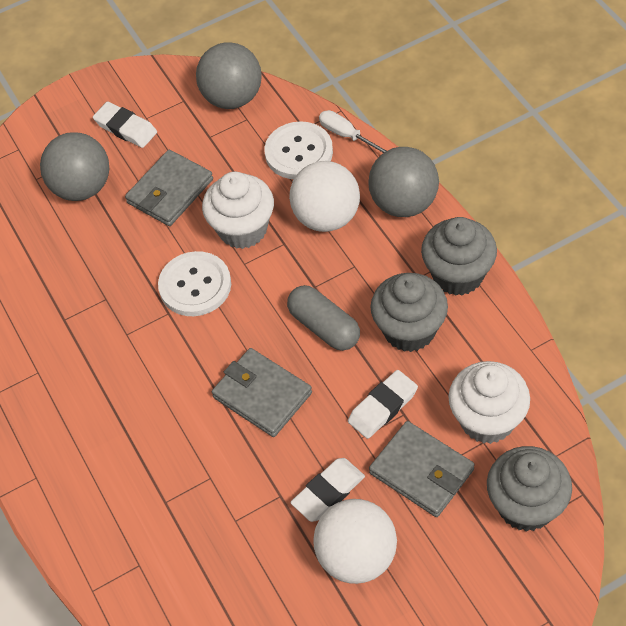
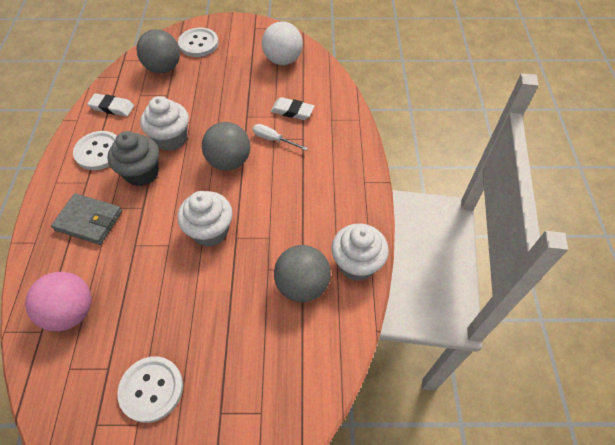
grey capsule: [287,285,360,351] = 1 -> none = 0
grey cupcake: [370,273,448,352] [421,217,497,296] [487,446,572,532] = 3 -> [108,131,159,186] = 1
grey wallet: [125,150,213,226] [212,348,312,437] [369,421,475,517] = 3 -> [51,193,122,245] = 1
pink ball: none = 0 -> [25,272,92,331] = 1
white ball: [289,161,360,232] [313,499,397,584] = 2 -> [262,22,303,65] = 1
white button: [158,251,231,316] [264,121,333,179] = 2 -> [73,131,117,170] [117,356,183,423] [178,28,219,57] = 3
white cupcake: [202,172,274,249] [448,361,530,444] = 2 -> [140,96,189,151] [177,191,233,247] [331,224,389,281] = 3
white eraser: [93,102,157,148] [290,458,365,522] [348,370,418,439] = 3 -> [87,93,134,116] [271,97,315,120] = 2

